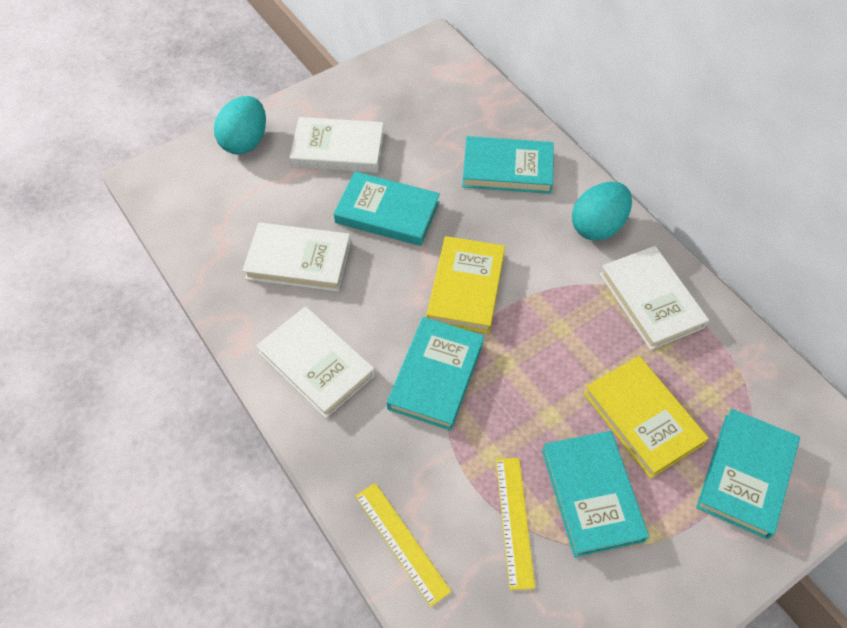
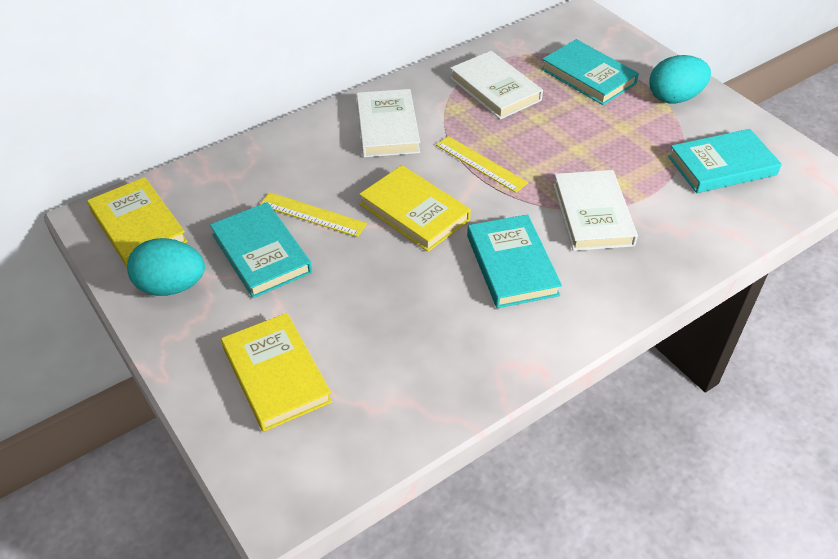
turquoise book: [334,171,440,246] [387,317,484,431] [462,136,554,194] [542,431,649,557] [696,409,800,539] = 5 -> [210,202,312,298] [467,214,562,308] [541,39,639,105] [668,129,782,193] = 4
white book: [242,223,351,291] [256,306,375,418] [290,117,384,173] [600,246,709,350] = 4 -> [356,89,420,157] [450,51,543,119] [553,170,638,251] = 3
yellow book: [427,236,505,333] [584,356,709,478] = 2 -> [87,177,187,267] [221,313,332,432] [359,165,471,252] = 3

